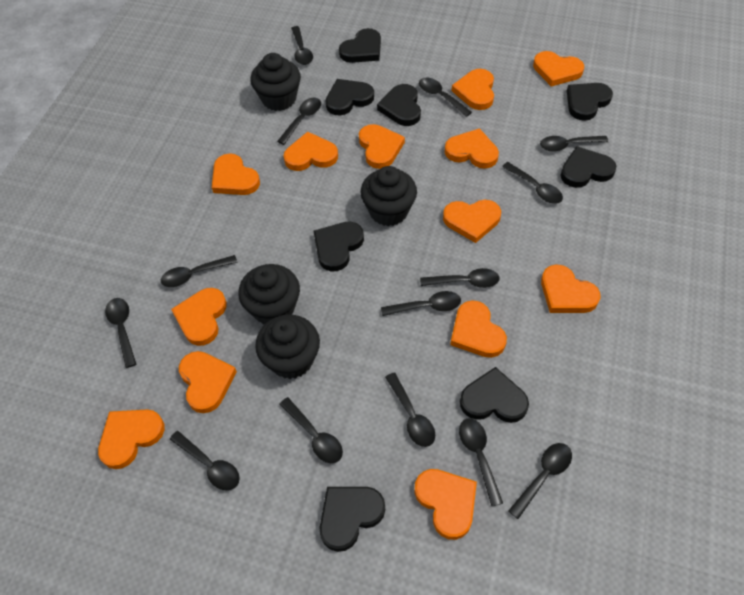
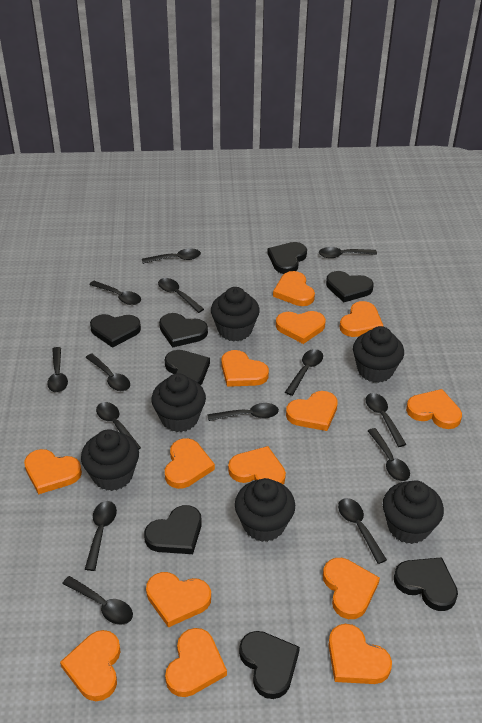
black cupcake: [238,264,300,325] [250,53,301,111] [255,315,320,379] [361,166,417,226] = 4 -> [81,429,139,491] [151,373,206,432] [211,287,260,341] [235,478,295,542] [353,326,404,383] [383,481,444,544] = 6
orange heart: [98,409,165,469] [171,288,227,346] [179,351,237,413] [212,154,260,195] [284,132,338,171] [359,124,405,169] [414,469,477,540] [443,200,501,243] [445,128,499,169] [450,300,507,358] [452,69,494,110] [533,51,584,87] [541,264,600,313] = 13 -> [24,449,82,495] [60,630,121,701] [146,572,211,628] [165,438,215,489] [165,628,227,697] [221,350,269,387] [228,446,286,485] [273,271,315,306] [276,311,326,344] [286,391,338,431] [323,558,380,619] [328,624,392,684] [340,301,384,337] [406,389,462,429] = 14

